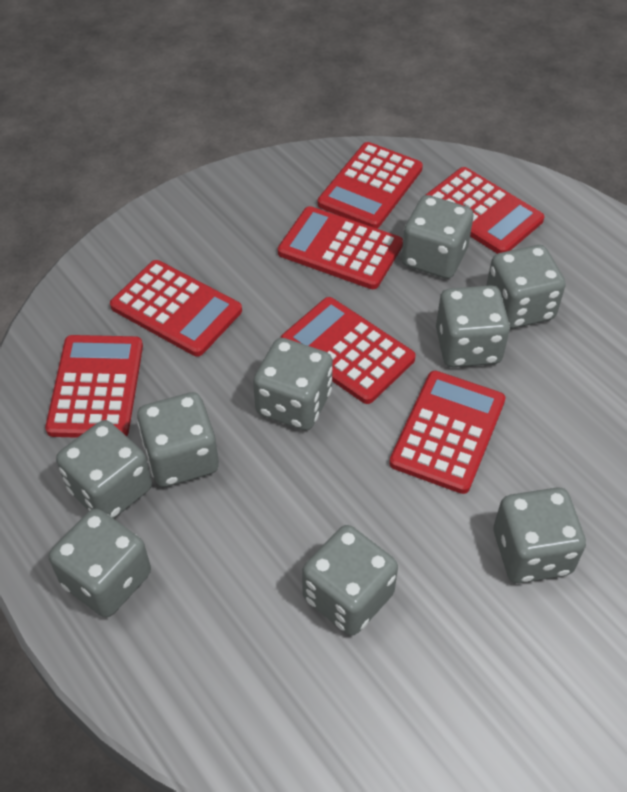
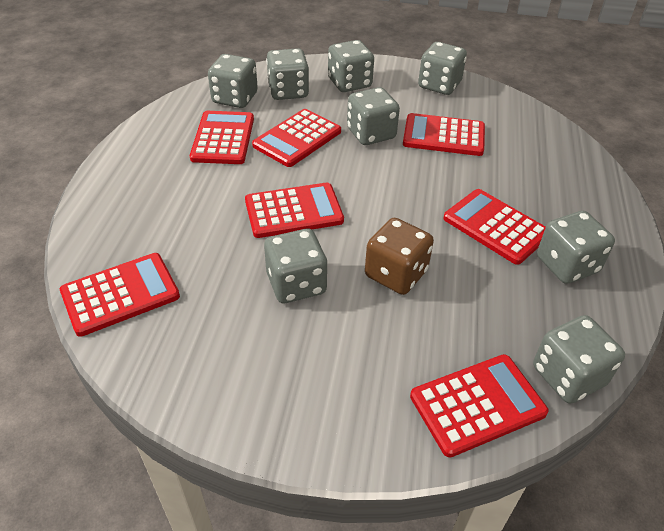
brown dice: none = 0 -> [365,218,434,295] = 1
grey dice: [49,509,151,617] [56,420,152,519] [137,392,219,487] [253,338,333,430] [302,525,398,636] [401,195,473,279] [436,285,510,367] [486,245,566,329] [494,487,586,583] = 9 -> [208,54,258,108] [264,229,327,303] [266,48,309,100] [328,40,374,92] [347,87,400,145] [418,42,467,95] [533,315,625,404] [537,211,615,284] = 8

